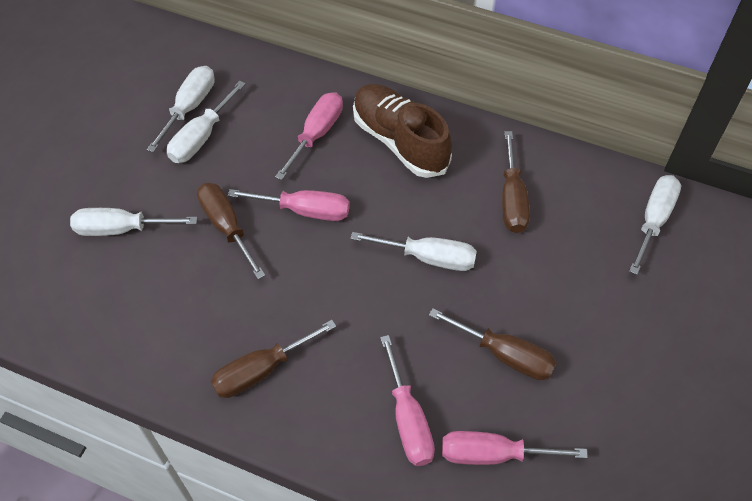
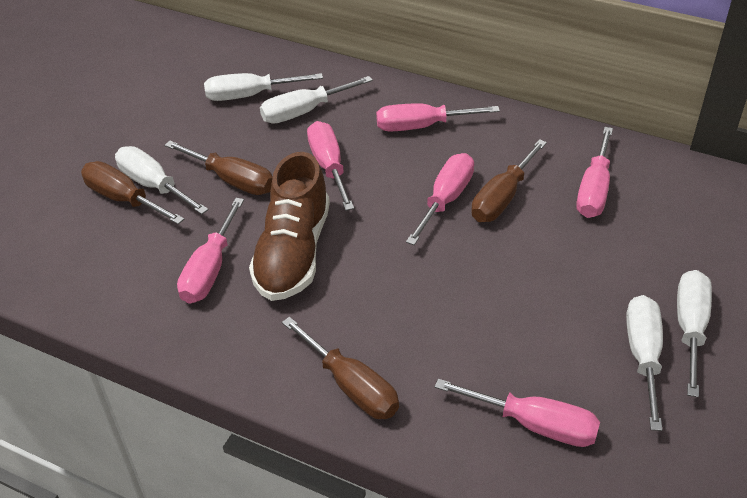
pink screwdriver: [228,189,350,221] [275,92,343,180] [380,335,435,466] [442,431,588,465] = 4 -> [177,198,244,304] [307,121,354,211] [376,103,500,131] [406,153,474,245] [435,379,600,447] [576,127,613,218] = 6

